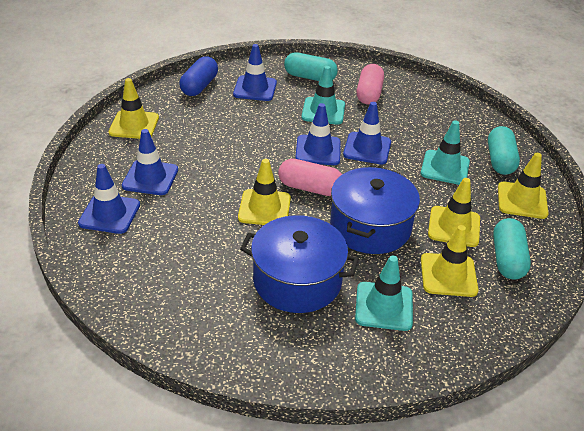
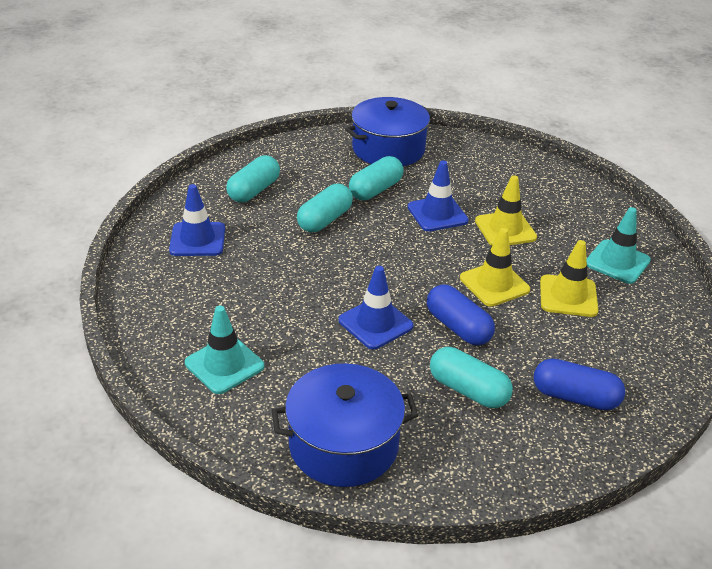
blue capsule: [179,56,218,96] = 1 -> [427,284,495,346] [534,358,625,410] = 2
blue traffic cone: [78,164,140,234] [122,129,178,195] [233,44,277,101] [295,103,341,165] [343,102,391,164] = 5 -> [169,184,225,256] [339,266,413,349] [408,161,469,232] = 3
pink capsule: [278,159,342,196] [356,64,384,104] = 2 -> none = 0
turquoise capsule: [284,52,338,81] [488,126,520,175] [493,218,531,279] = 3 -> [226,155,280,202] [297,184,353,232] [349,156,404,200] [430,347,513,408] = 4
turquoise traffic cone: [301,66,345,125] [355,256,413,331] [421,120,470,185] = 3 -> [185,305,264,394] [586,207,651,284] = 2
yellow traffic cone: [109,78,159,139] [238,159,291,225] [421,225,478,297] [428,178,480,247] [498,153,549,219] = 5 -> [460,228,530,307] [475,176,537,246] [540,240,598,317] = 3

